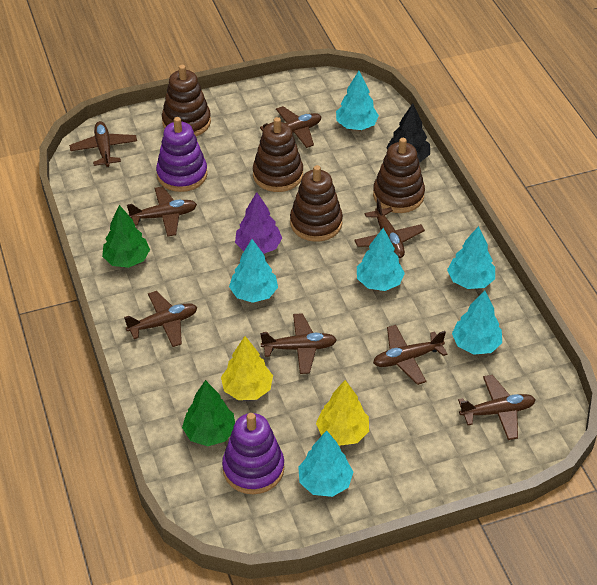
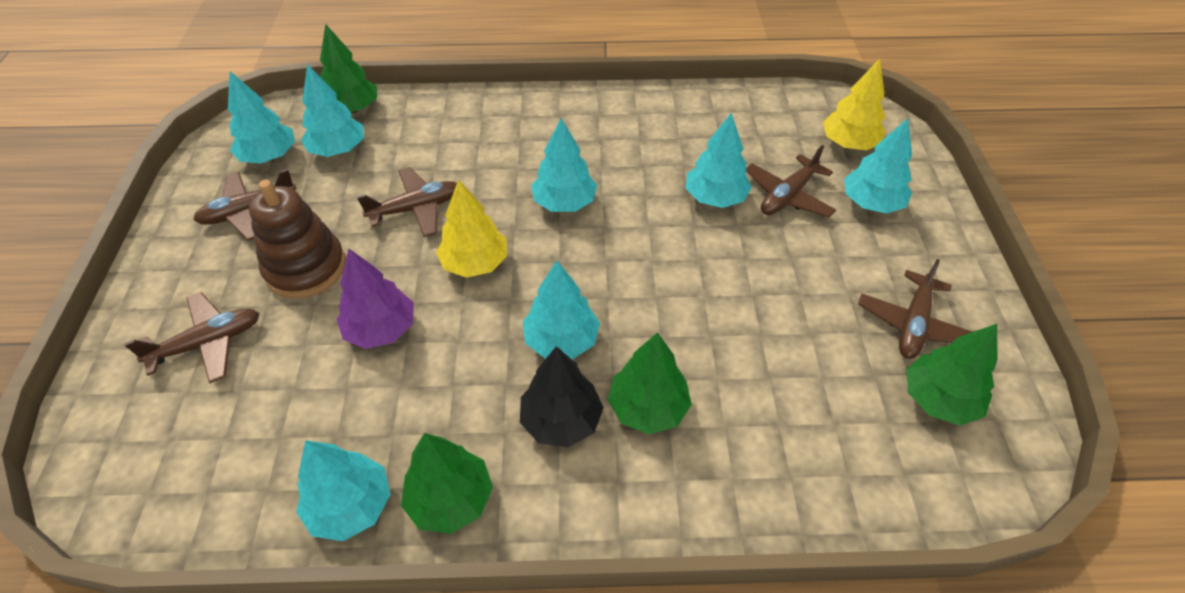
brown plane: [69,121,137,167] [124,291,197,347] [127,186,197,237] [260,106,321,148] [260,313,337,374] [354,198,425,258] [373,325,448,385] [458,375,536,440] = 8 -> [124,292,259,383] [193,169,297,241] [357,167,457,237] [746,145,836,217] [858,259,972,359] = 5
brown stacking toy: [162,65,211,136] [253,117,303,192] [290,165,343,242] [373,138,425,213] = 4 -> [249,180,346,299] = 1
green tree: [102,205,150,268] [182,380,235,446] = 2 -> [320,24,377,113] [401,433,493,534] [608,332,692,434] [906,324,997,425] = 4
purple stacking toy: [156,117,207,192] [222,413,284,494] = 2 -> none = 0
turquoise tree: [229,239,278,303] [298,430,353,497] [336,71,379,130] [357,228,405,291] [447,226,495,289] [452,290,502,354] = 6 -> [228,71,295,164] [296,440,391,541] [301,64,364,157] [523,261,600,359] [531,118,597,212] [686,113,752,208] [844,118,912,213] = 7

